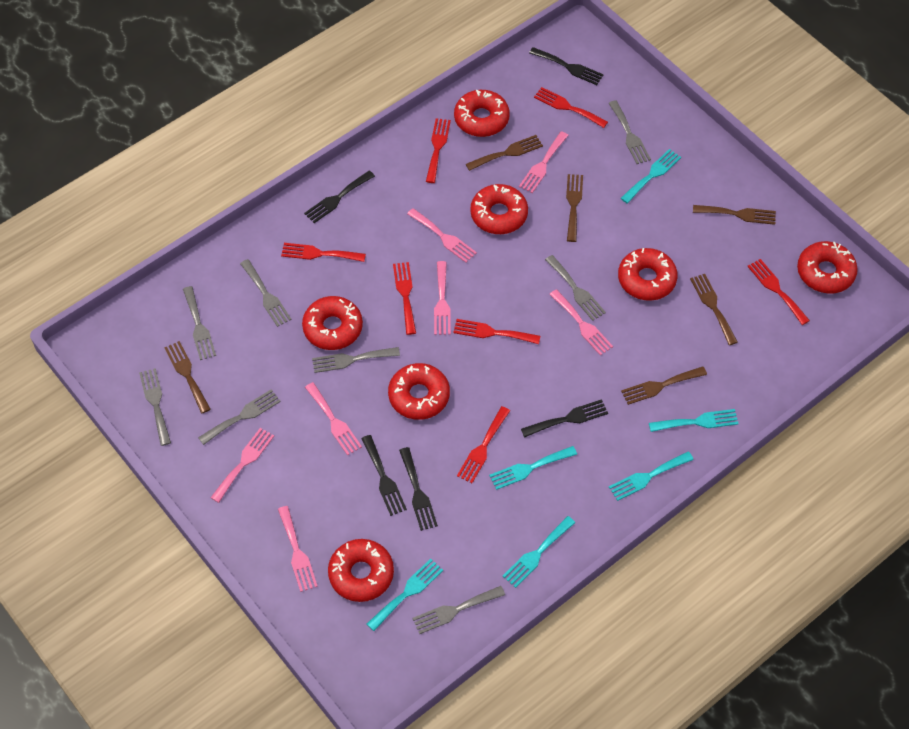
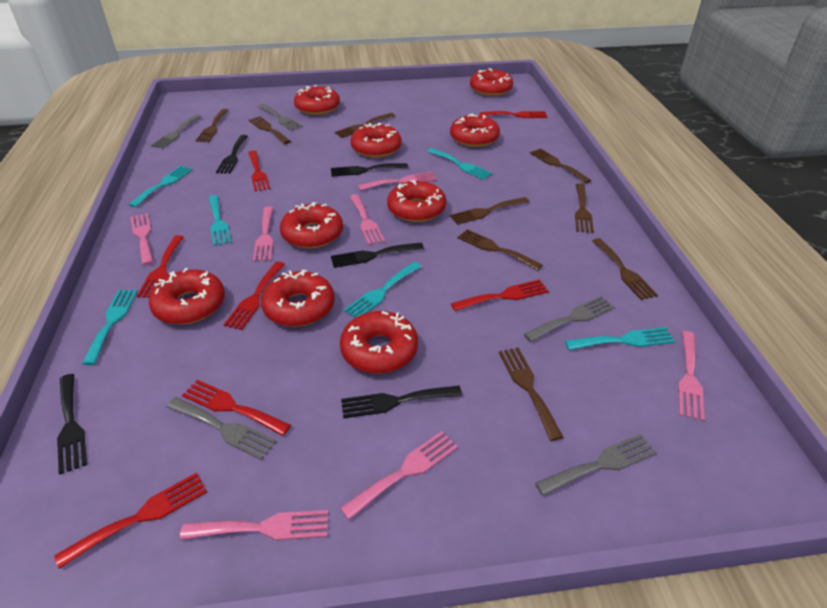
brown fork: [164,341,211,414] [466,135,543,171] [566,174,583,242] [621,366,707,405] [690,274,738,345] [693,205,776,225] = 6 -> [195,109,229,142] [249,116,291,144] [335,113,395,138] [450,197,530,225] [457,229,543,271] [499,347,563,441] [530,148,592,184] [575,183,594,233] [592,238,658,300] = 9
grey fork: [139,368,171,446] [183,286,216,360] [198,389,281,445] [240,259,292,327] [312,347,400,373] [412,586,505,634] [545,255,606,321] [609,100,651,164] = 8 -> [151,115,201,149] [166,397,277,460] [258,104,303,131] [524,296,615,342] [535,434,657,496] = 5
red donut: [302,296,363,350] [328,539,394,602] [388,363,450,420] [454,90,510,137] [470,184,528,234] [618,248,678,301] [797,241,858,293] = 7 -> [149,268,225,324] [261,270,335,327] [280,202,343,249] [294,85,340,115] [340,311,418,374] [350,123,402,158] [387,180,446,222] [450,114,500,147] [470,68,513,96] = 9

